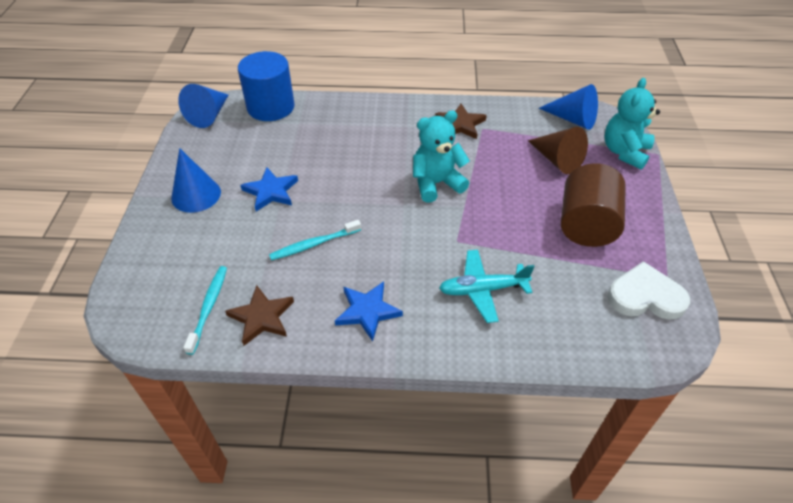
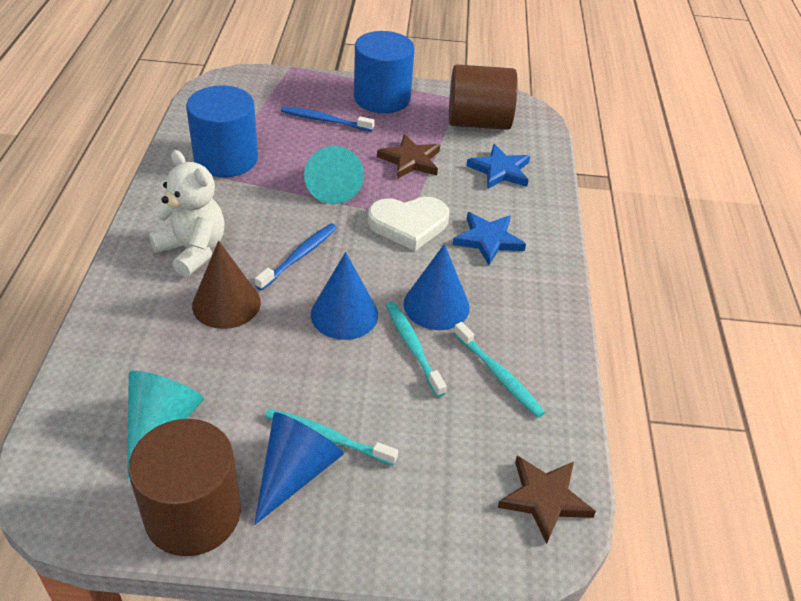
blue cylinder: [238,51,295,121] = 1 -> [186,85,258,177] [354,31,415,113] = 2
blue toothbrush: none = 0 -> [255,223,337,290] [281,106,375,131] = 2
brown cylinder: [561,163,626,247] = 1 -> [128,419,241,556] [449,64,518,130] = 2
turquoise cone: none = 0 -> [127,371,204,481] [304,146,364,204] = 2
turquoise plane: [439,249,535,323] = 1 -> none = 0
turquoise teddy bear: [413,110,470,203] [604,78,660,170] = 2 -> none = 0
turquoise toothbrush: [183,266,227,355] [269,220,361,260] = 2 -> [265,409,398,466] [386,302,446,397] [454,322,545,418] = 3
white teddy bear: none = 0 -> [149,150,225,277] = 1

